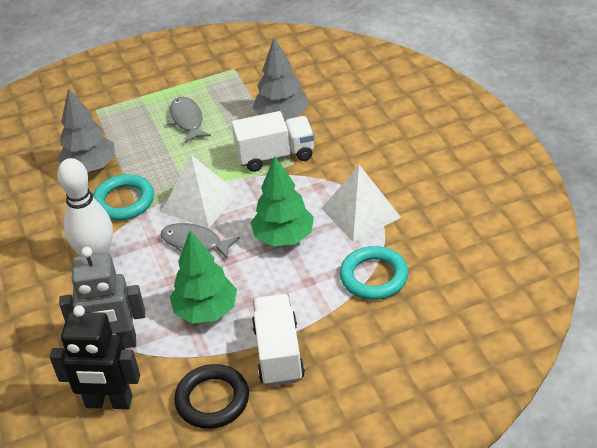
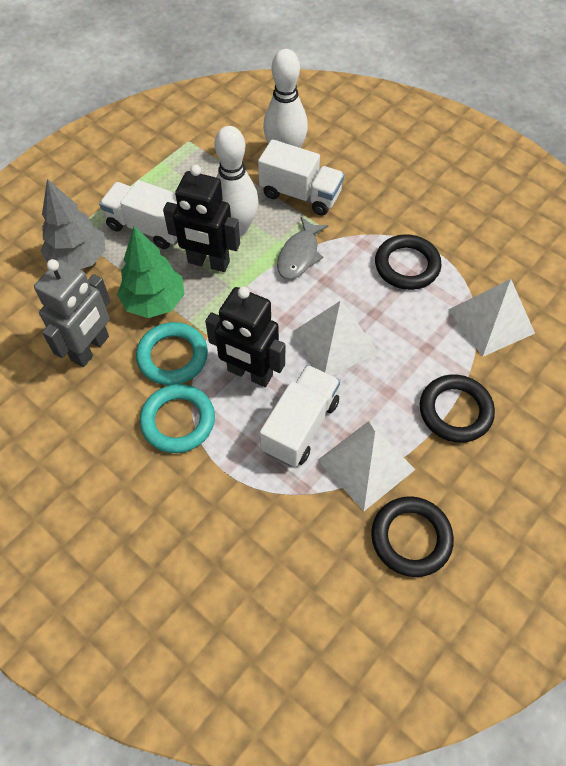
black ring: [174,364,249,429] = 1 -> [371,496,454,577] [375,234,442,290] [420,374,495,443] = 3
black robot: [50,305,140,409] = 1 -> [163,165,240,272] [205,287,285,387] = 2
green tree: [170,231,237,324] [251,156,314,246] = 2 -> [117,226,185,318] = 1
grey fish: [160,223,240,260] [167,97,211,143] = 2 -> [277,217,329,279] = 1
grey tree: [57,88,115,172] [253,38,309,121] = 2 -> [41,179,106,269] = 1
white bowling pin: [57,158,113,256] = 1 -> [214,126,259,236] [263,49,308,148] = 2
white pyramid: [162,155,238,228] [321,165,401,242] = 2 -> [293,301,379,376] [318,421,415,511] [448,279,535,357] = 3
white truck: [232,111,314,172] [252,294,305,386] = 2 -> [99,180,178,249] [258,139,344,216] [260,365,340,467] = 3

